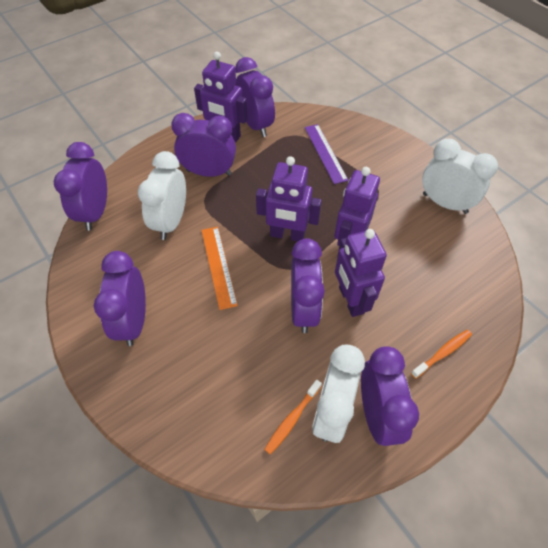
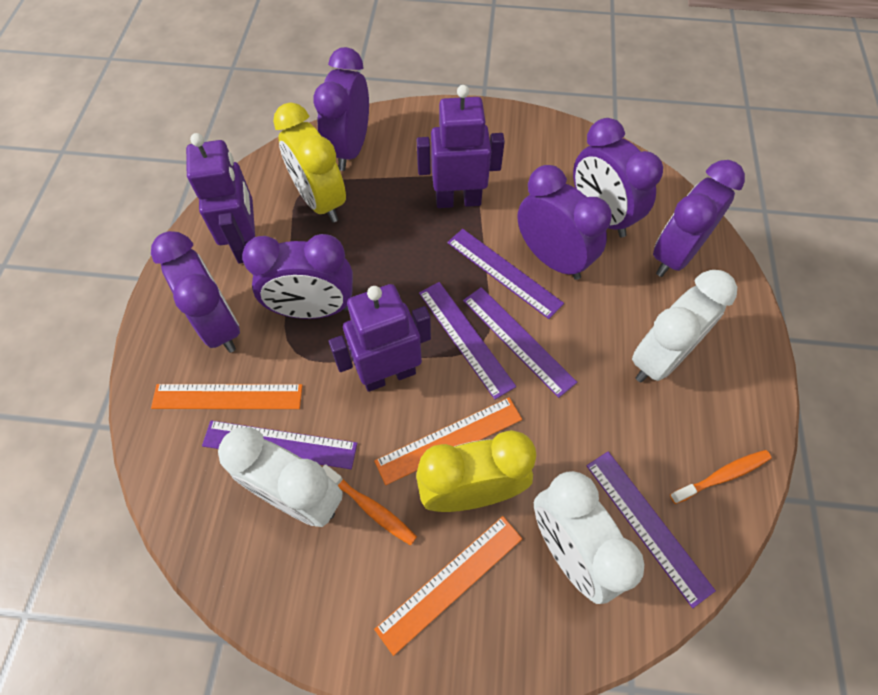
orange ruler: [201,227,238,310] = 1 -> [151,384,303,409] [374,397,522,485] [374,516,523,656] = 3
purple robot: [194,52,248,142] [256,156,322,241] [334,167,380,246] [335,229,387,317] = 4 -> [186,133,255,264] [329,284,431,392] [417,85,505,208] = 3
purple ruler: [305,124,348,184] = 1 -> [202,420,358,469] [419,282,516,399] [447,229,564,319] [463,287,577,398] [586,451,716,608] = 5
yellow clock: none = 0 -> [273,103,346,222] [416,430,536,512] = 2

